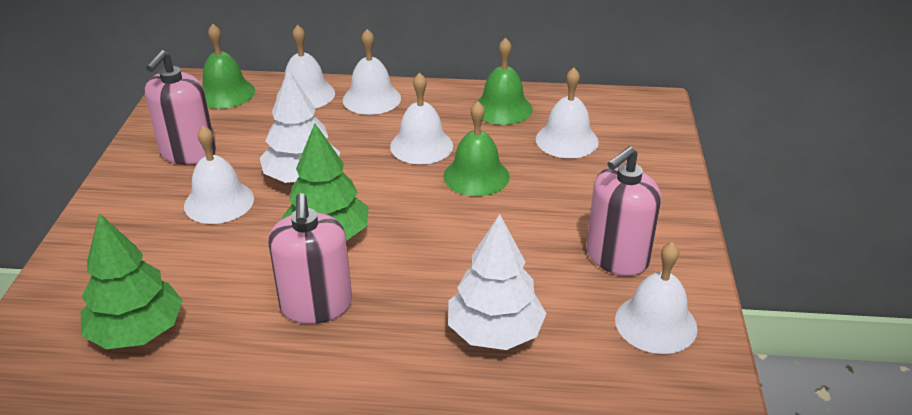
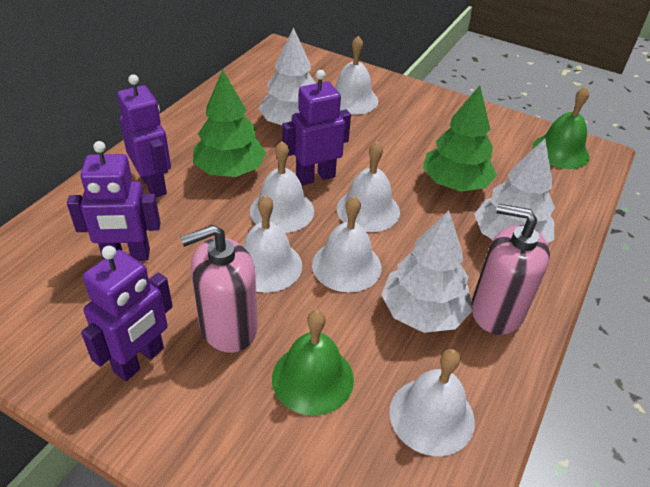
green bell: [202,24,255,109] [443,101,510,196] [475,38,532,125] = 3 -> [272,310,354,415] [533,87,590,169] = 2
pink soap dispenser: [145,50,216,164] [268,193,352,324] [586,146,661,276] = 3 -> [180,225,258,353] [472,204,550,335] = 2
purple robot: none = 0 -> [67,141,161,261] [81,246,173,381] [117,74,171,197] [282,70,351,186] = 4
white tree: [260,69,340,183] [448,214,547,350] = 2 -> [258,27,316,125] [381,210,473,333] [474,139,555,244] = 3

